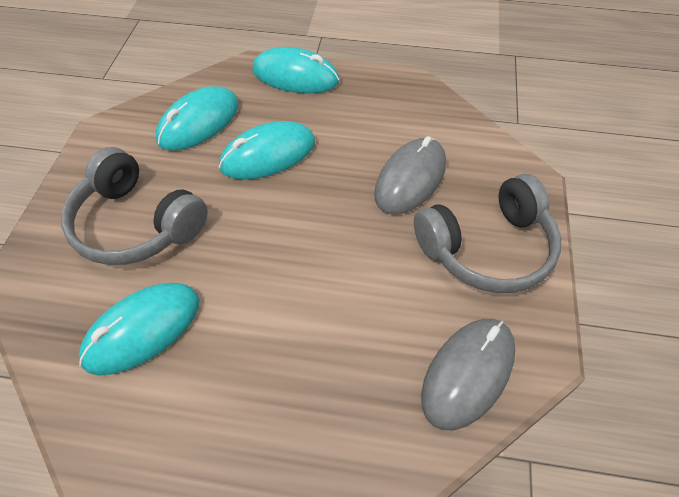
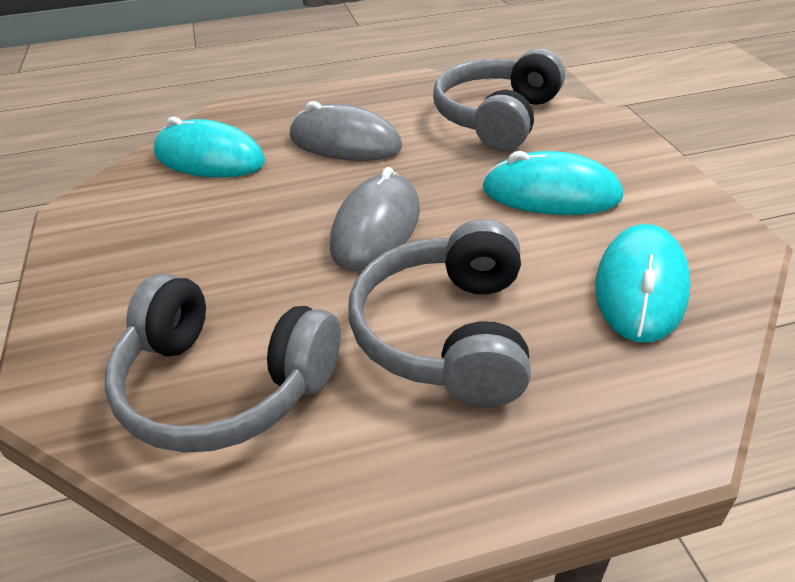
grey headphones: [61,147,208,265] [414,174,561,293] = 2 -> [105,273,341,453] [349,219,531,407] [433,49,565,151] = 3
turquoise mouse: [79,283,200,375] [156,86,239,151] [218,121,315,180] [252,47,339,93] = 4 -> [154,117,265,178] [482,151,623,215] [595,224,691,343] = 3

